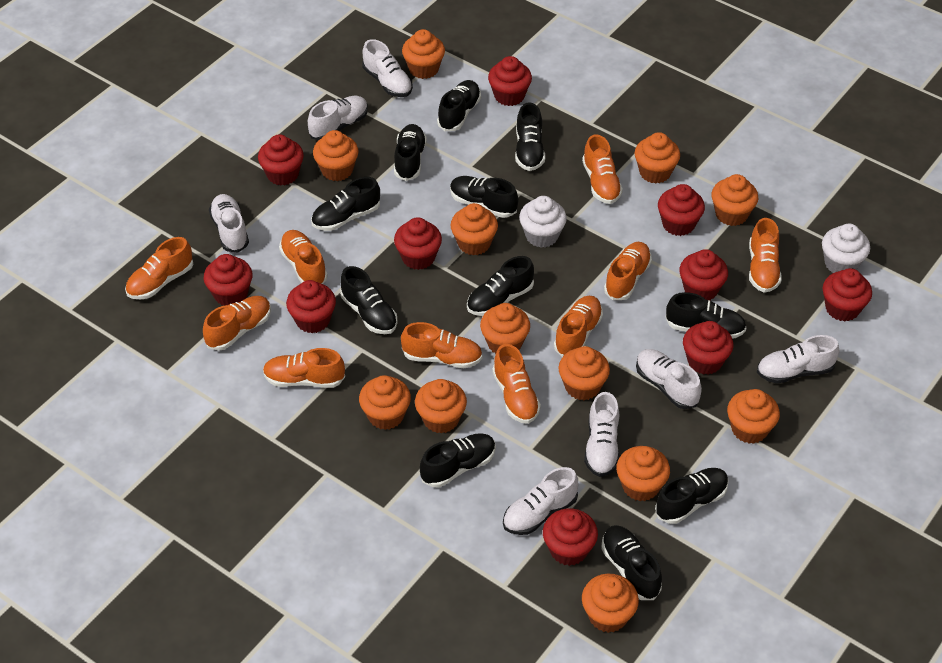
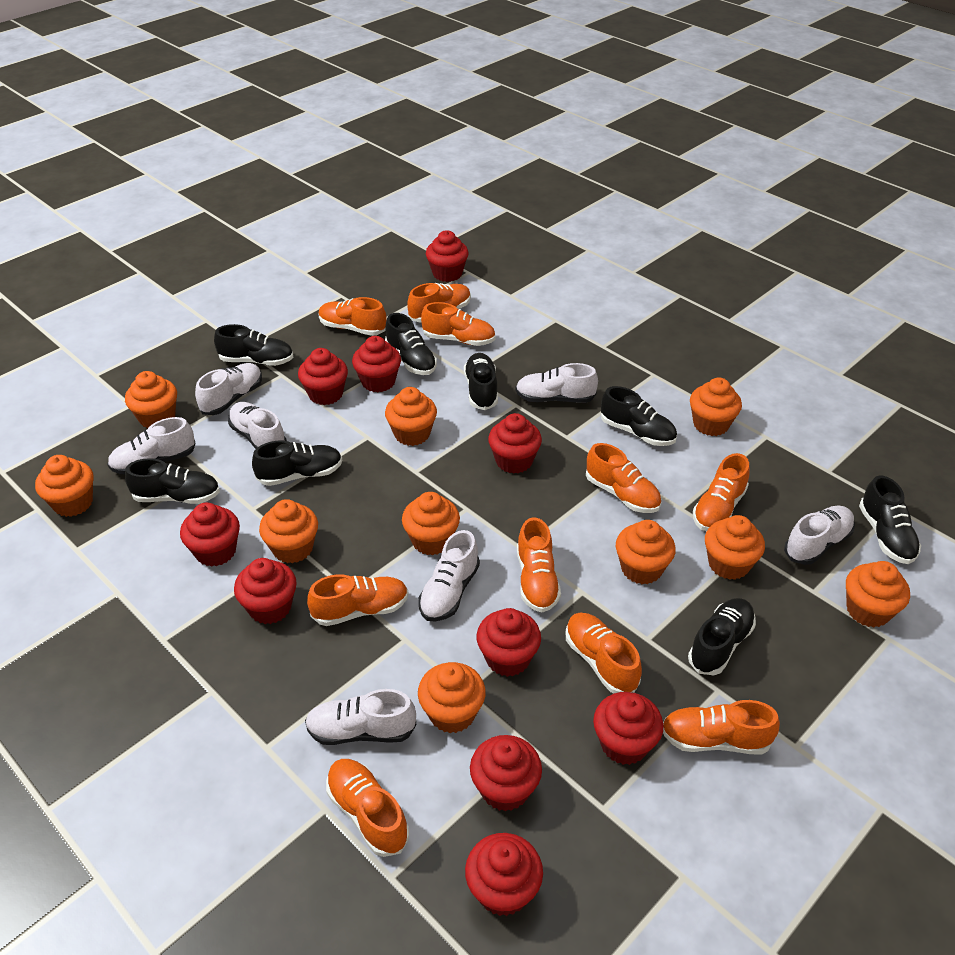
black shoe: [311,177,380,231] [340,266,398,334] [394,124,427,181] [420,433,496,487] [437,80,481,131] [450,176,518,218] [467,256,534,316] [515,102,545,171] [601,525,662,600] [655,468,729,524] [665,292,746,339] = 11 -> [125,458,220,504] [214,324,293,366] [252,441,342,486] [385,313,437,375] [464,353,498,410] [601,386,677,446] [688,598,756,675] [859,475,921,564] = 8
orange cupcake: [313,130,359,181] [359,375,411,430] [402,29,445,79] [415,379,467,434] [451,203,498,255] [480,303,530,354] [558,346,610,400] [582,574,639,633] [616,446,670,501] [635,132,680,184] [711,174,758,226] [727,389,780,444] = 12 -> [35,455,94,517] [125,371,177,428] [259,499,318,563] [385,387,437,446] [402,492,460,555] [418,662,486,733] [616,520,676,584] [690,377,742,436] [705,515,765,580] [846,561,910,627] = 10
white cupcake: [519,196,567,248] [822,224,870,273] = 2 -> none = 0

